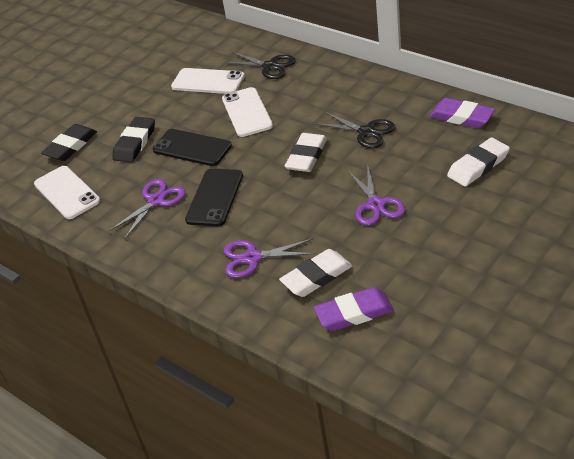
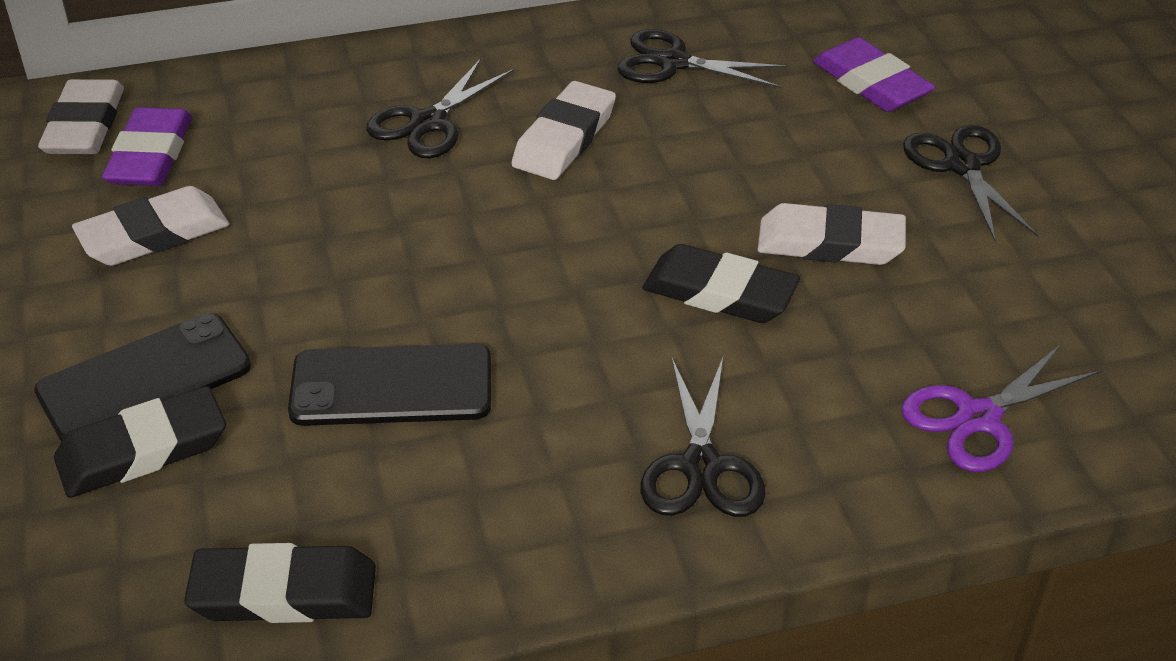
black eraser: [41,124,97,161] [112,117,155,162] = 2 -> [54,386,226,498] [184,543,376,623] [642,244,800,323] = 3
black scissors: [223,52,296,79] [314,112,395,148] = 2 -> [366,59,514,158] [617,29,788,88] [640,358,766,517] [903,125,1039,242] = 4
purple scissors: [109,179,185,239] [224,239,316,278] [348,167,405,226] = 3 -> [901,343,1101,472] = 1
white eraser: [279,249,352,297] [285,133,327,172] [447,137,510,187] = 3 -> [38,79,124,154] [72,186,229,266] [512,81,616,180] [757,203,906,265] = 4
white phone: [34,166,100,219] [171,68,245,94] [222,87,273,137] = 3 -> none = 0

